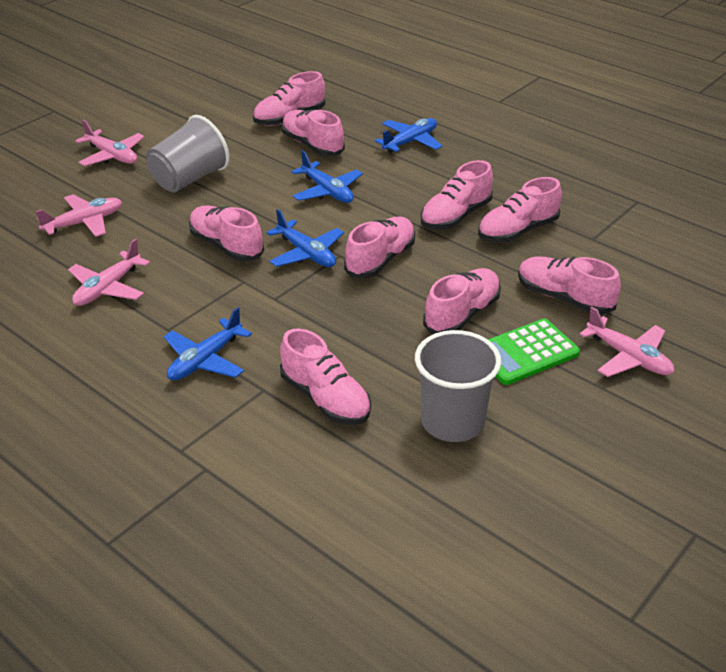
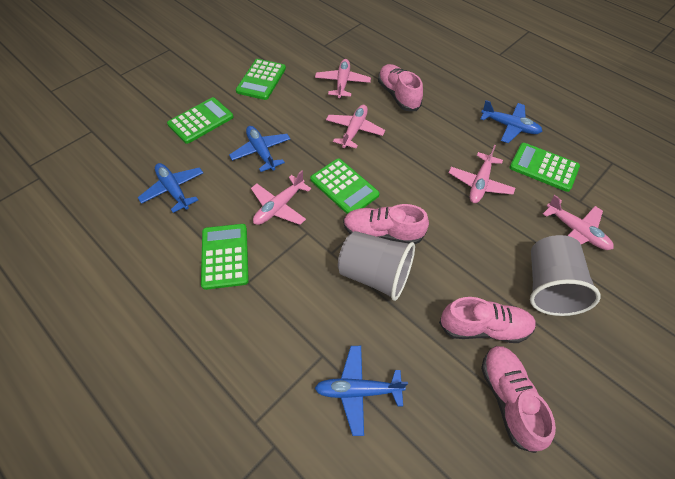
green calculator: [488,319,580,385] = 1 -> [167,97,233,144] [201,224,249,290] [236,59,286,100] [310,158,379,214] [509,143,580,192] = 5
pink plane: [35,194,122,237] [68,239,150,306] [75,120,144,166] [579,307,674,377] = 4 -> [251,171,311,225] [315,59,371,98] [326,105,385,148] [449,145,515,203] [543,195,614,250] = 5
pink shoe: [189,205,264,262] [253,71,325,126] [280,329,371,425] [282,109,345,156] [344,216,415,278] [421,160,493,229] [423,268,501,334] [478,177,562,242] [518,257,621,314] = 9 -> [343,204,429,244] [378,64,423,111] [439,297,536,343] [481,346,556,453] = 4

